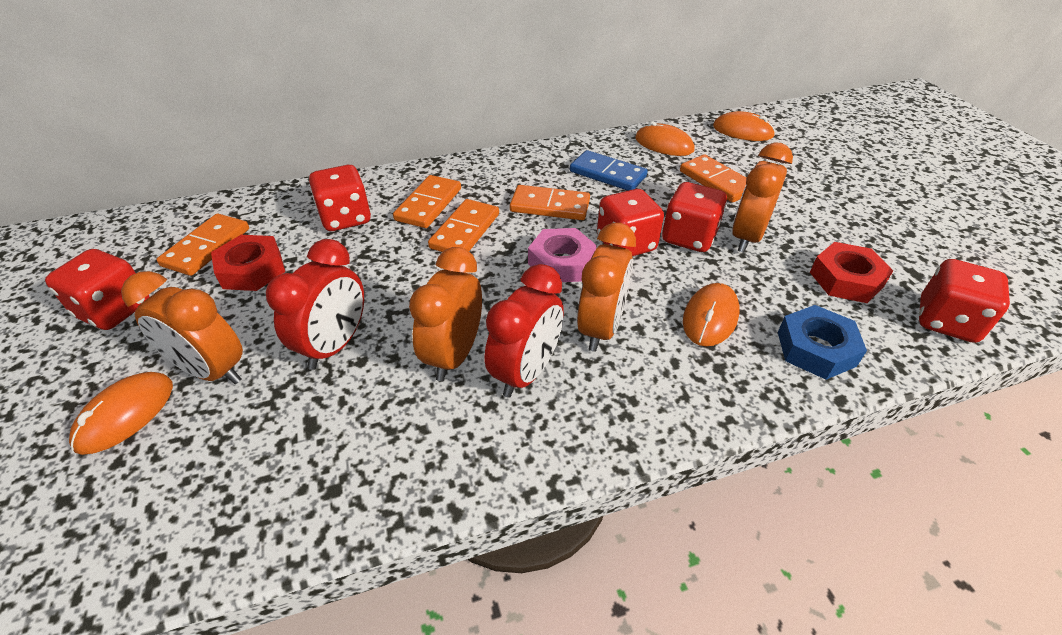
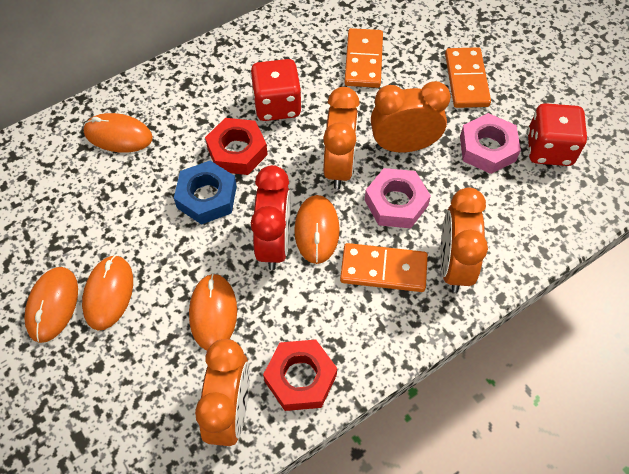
blue domino: [570,150,648,191] = 1 -> none = 0
orange domino: [156,214,249,276] [393,175,461,228] [428,199,499,252] [510,185,590,220] [680,154,747,203] = 5 -> [340,243,428,292] [344,28,383,88] [445,47,491,108] = 3
orange mouse: [69,372,173,455] [635,121,695,156] [683,283,740,346] [713,111,775,141] = 4 -> [24,267,78,343] [82,255,133,330] [84,113,153,153] [189,274,237,350] [294,195,340,264] = 5
pink nut: [528,228,597,282] = 1 -> [365,168,431,228] [460,113,521,174] = 2
red clock: [266,239,364,370] [485,264,564,398] = 2 -> [251,165,291,270] = 1
red dice: [45,249,150,330] [309,165,371,231] [597,189,664,256] [662,182,727,252] [919,259,1010,343] = 5 -> [250,59,301,121] [527,103,587,166] = 2

